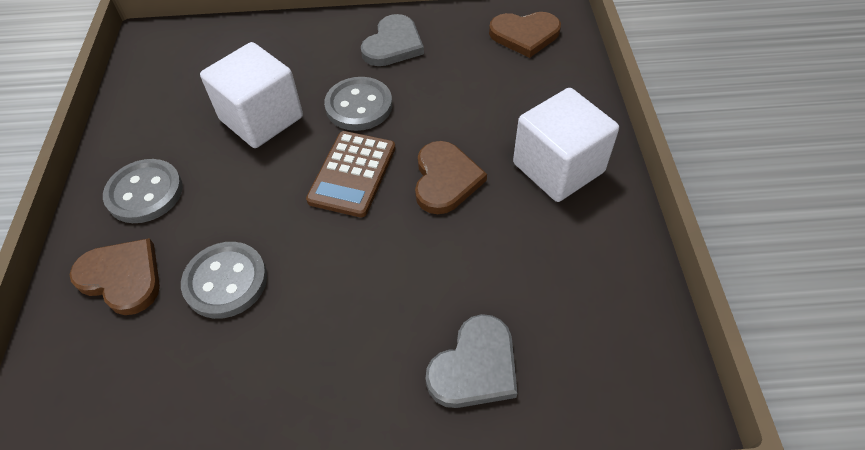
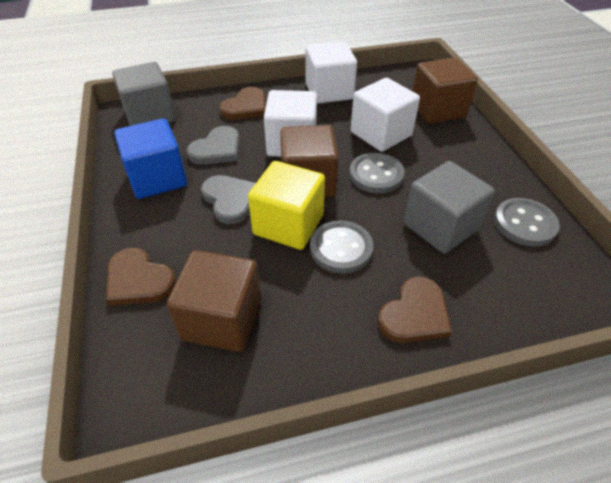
blue cube: none = 0 -> [114,118,187,199] = 1
brown calculator: [306,131,395,218] = 1 -> none = 0
brown cube: none = 0 -> [167,250,261,352] [280,125,339,197] [412,58,478,124] = 3
grey cube: none = 0 -> [112,62,176,126] [403,161,495,254] = 2
white cube: [200,42,303,148] [513,88,619,202] = 2 -> [264,90,317,157] [306,42,357,104] [351,78,420,152] = 3
yellow cube: none = 0 -> [248,161,325,250] = 1

